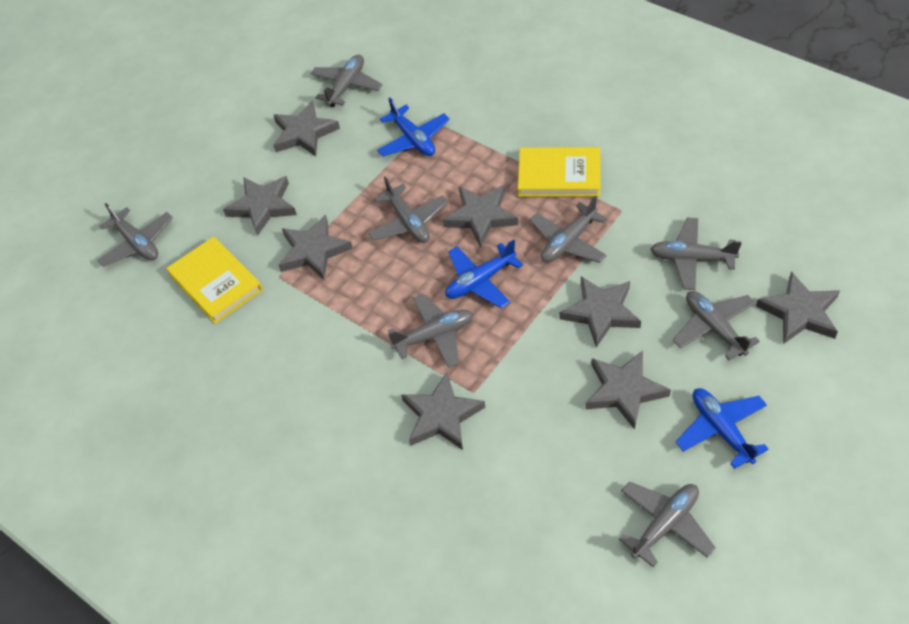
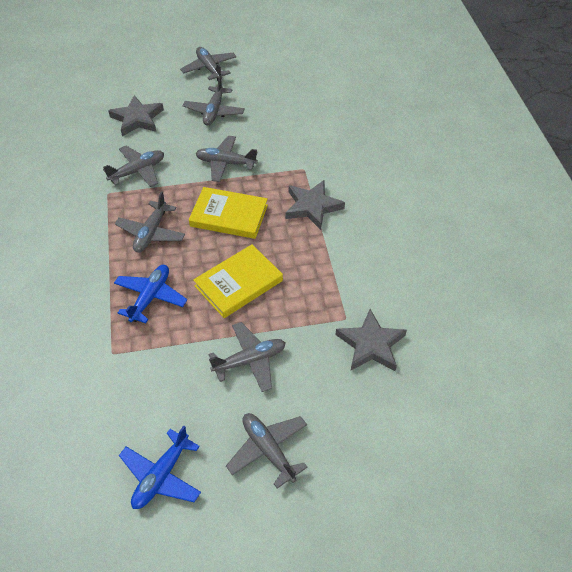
blue plane: [377,98,450,157] [445,239,523,308] [676,388,769,469] = 3 -> [114,265,187,323] [119,426,201,509] = 2
grey plane: [97,203,173,267] [310,55,383,107] [368,176,448,243] [388,294,473,368] [530,196,607,263] [619,481,716,567] [650,217,742,290] [673,291,760,360] = 8 -> [103,146,164,187] [115,191,185,253] [180,47,237,81] [183,76,245,125] [195,136,258,182] [209,322,285,392] [226,413,308,489] = 7
grey star: [223,176,297,236] [273,101,340,156] [279,215,353,280] [401,372,485,450] [443,185,518,247] [559,276,641,348] [585,351,671,430] [756,271,840,344] = 8 -> [108,95,164,136] [285,180,345,230] [336,309,407,371] = 3

